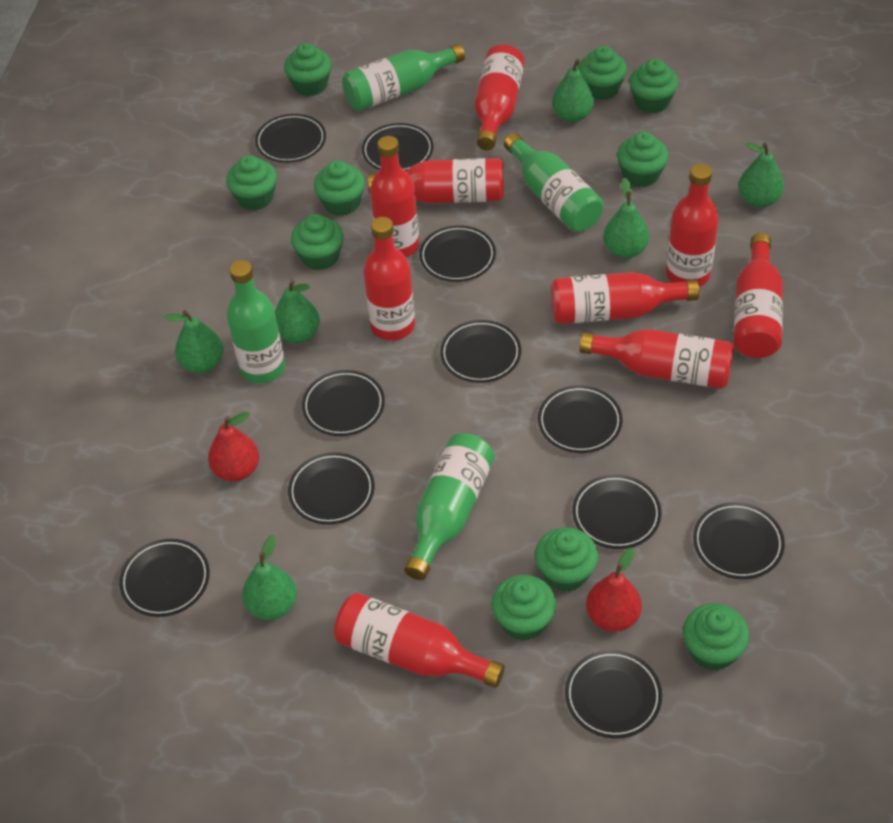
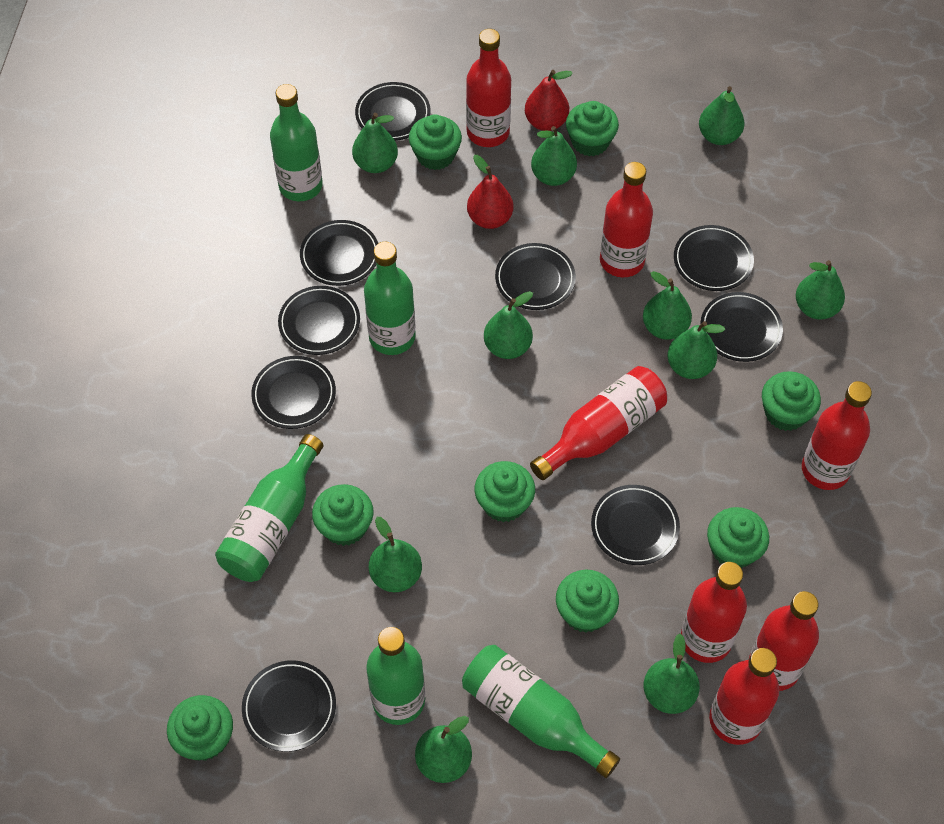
black plate: [119,539,210,617] [255,114,326,163] [288,452,375,525] [302,370,385,436] [362,123,434,171] [419,225,496,282] [440,320,521,383] [538,385,623,453] [565,650,662,739] [572,475,661,549] [693,502,785,579] = 11 -> [242,660,336,752] [251,356,336,429] [278,286,360,355] [300,220,378,286] [355,82,430,141] [495,243,576,310] [591,485,680,565] [674,225,754,291] [700,292,783,362] = 9
green bottle: [227,260,285,384] [342,44,465,111] [404,433,495,580] [504,133,604,232] = 4 -> [215,434,323,582] [270,84,323,201] [364,242,416,355] [366,627,425,725] [462,645,620,778] = 5
green cupcake: [226,155,277,210] [284,43,332,96] [291,214,344,270] [314,160,365,216] [491,575,556,641] [535,527,598,592] [579,46,627,100] [617,132,668,187] [629,59,678,113] [683,603,750,671] = 10 -> [167,695,233,760] [312,484,374,546] [409,114,462,170] [475,461,535,522] [556,570,619,633] [566,101,619,156] [707,507,769,568] [762,371,821,431] = 8
green pear: [164,310,224,373] [242,535,297,620] [275,280,320,343] [552,57,596,122] [603,178,649,258] [739,143,784,208] = 6 -> [352,113,398,173] [369,517,422,592] [415,716,472,783] [484,291,533,359] [531,126,577,186] [643,271,692,340] [644,634,700,714] [667,321,725,379] [699,86,744,145] [796,260,845,320] = 10
red bottle: [334,593,505,688] [363,217,415,341] [368,158,504,203] [370,136,419,257] [475,45,524,150] [551,272,699,324] [580,329,734,389] [666,164,719,287] [734,233,783,358] = 9 -> [466,29,511,147] [530,366,667,480] [600,162,653,277] [681,562,747,663] [709,648,779,745] [749,591,819,691] [802,381,872,490] = 7

